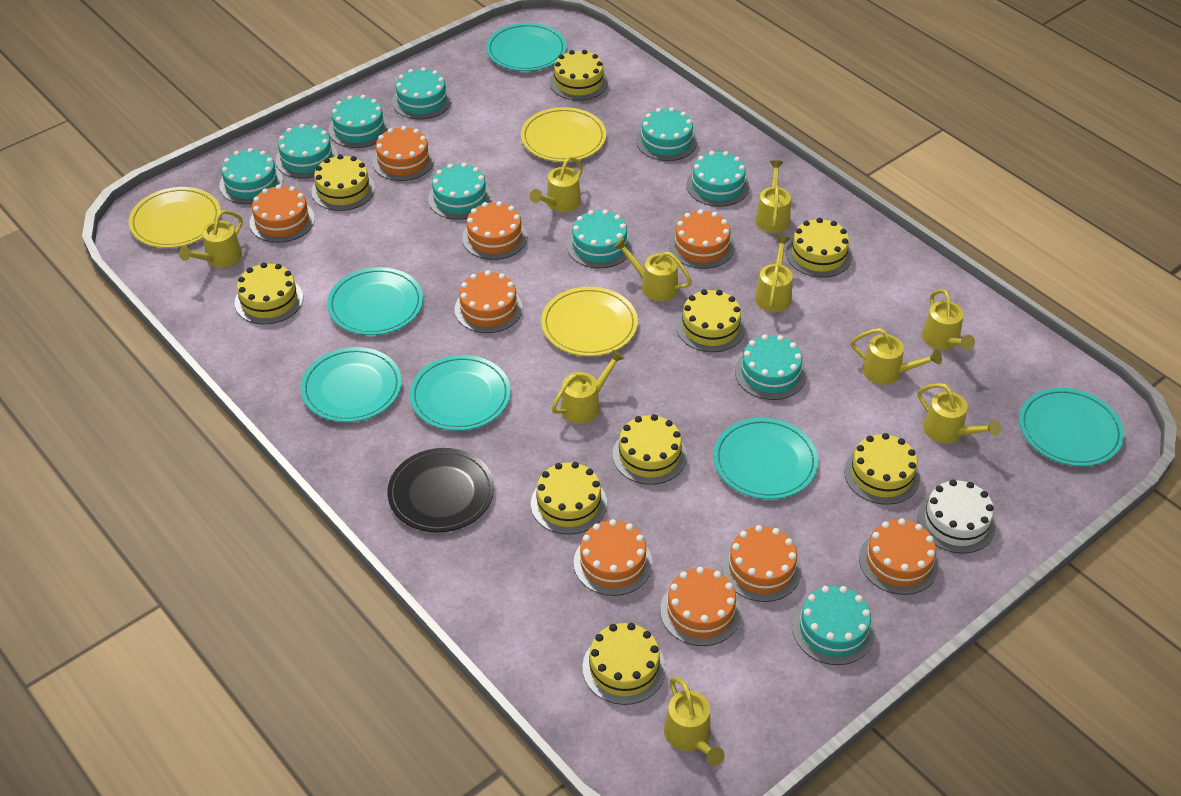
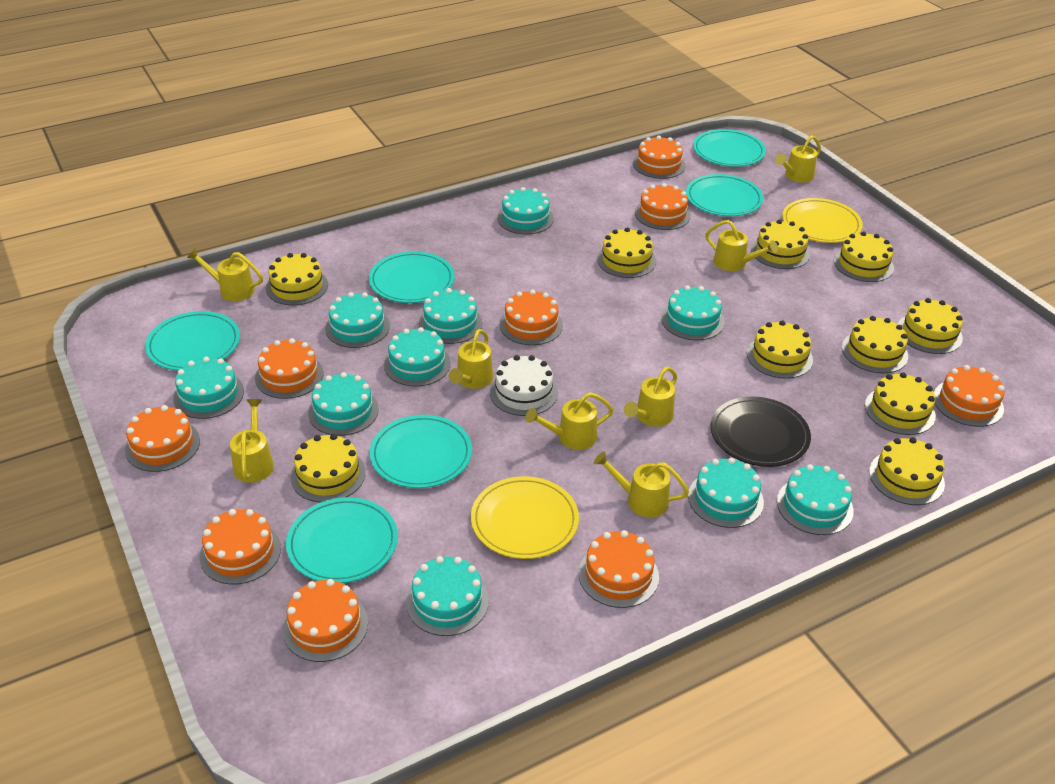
yellow cake: [235,262,303,324] [311,154,375,211] [531,462,607,534] [550,50,608,101] [582,623,666,705] [613,414,687,485] [676,289,745,352] [786,218,852,278] [844,433,920,505] = 9 -> [266,253,328,305] [291,434,366,502] [597,227,656,278] [747,320,813,379] [751,220,810,269] [834,232,894,282] [842,316,908,373] [865,373,936,435] [869,437,945,505] [898,298,963,354] = 10
yellow plate: [129,187,221,248] [521,107,606,162] [541,287,638,356] = 3 -> [471,476,579,559] [782,198,863,243] = 2
yellow watering can: [179,210,243,268] [530,157,583,212] [551,350,625,424] [613,238,692,301] [664,677,725,766] [755,160,791,233] [755,236,793,312] [851,328,942,385] [917,383,1001,444] [922,289,975,350] = 10 -> [187,248,263,301] [230,399,274,483] [449,329,493,389] [525,392,613,450] [594,451,689,518] [624,367,677,427] [705,220,778,271] [775,135,821,183] = 8

